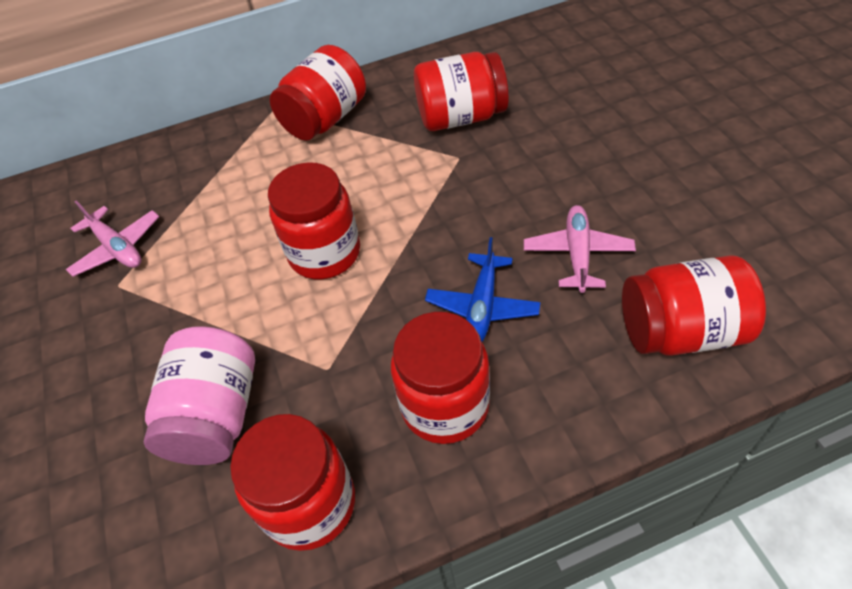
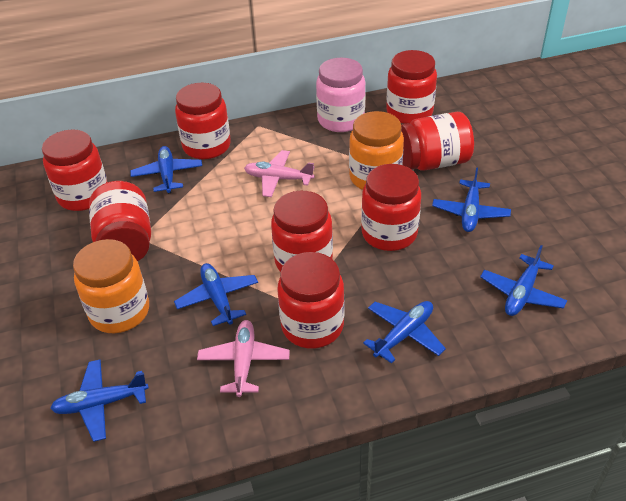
blue plane: [425,237,541,342] = 1 -> [50,360,149,442] [130,146,202,193] [174,263,258,326] [363,301,446,364] [432,167,511,232] [480,245,567,316] = 6
orange jar: none = 0 -> [73,239,149,333] [349,111,404,190] = 2
red jar: [230,414,355,551] [268,162,360,279] [269,45,366,141] [391,312,490,444] [414,52,509,131] [622,255,766,356] = 6 -> [42,129,107,211] [89,181,151,261] [175,83,231,159] [271,191,333,272] [277,252,344,349] [361,164,421,251] [386,50,437,124] [401,112,474,171] = 8

